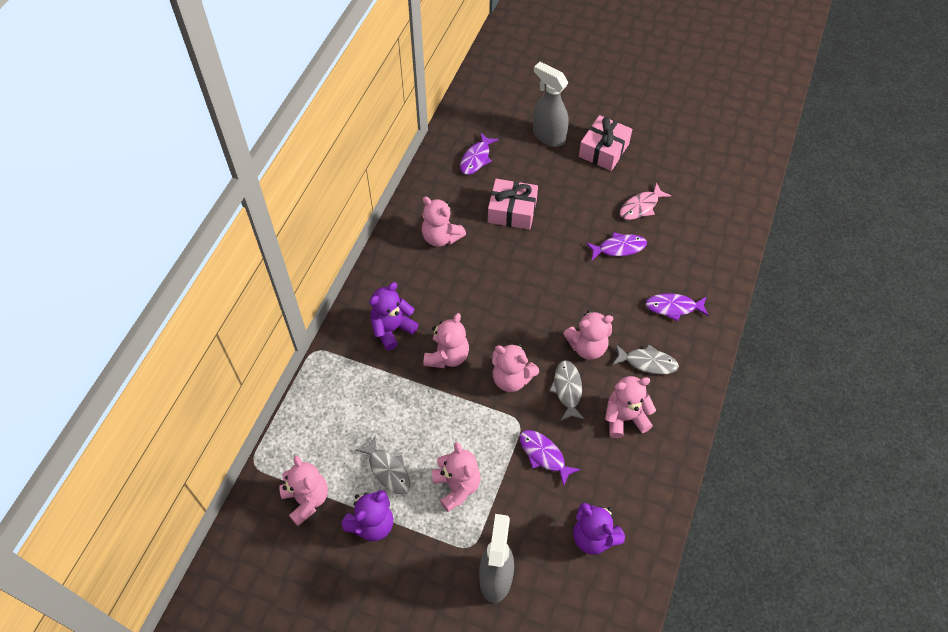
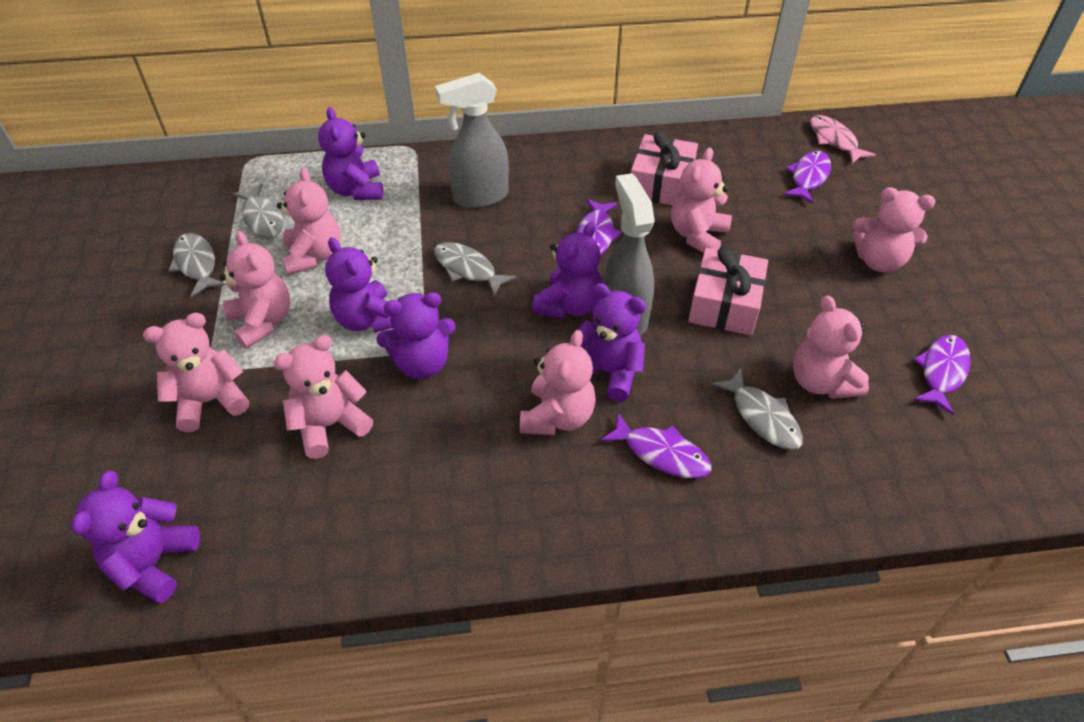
grey fish: [355,435,410,494] [549,360,585,421] [612,345,679,374] = 3 -> [168,233,226,297] [232,184,283,238] [434,242,517,297] [711,368,803,450] = 4
pink teddy bear: [279,456,328,526] [422,197,466,247] [423,313,469,368] [432,442,481,512] [492,343,539,392] [563,310,613,360] [605,376,656,438] = 7 -> [143,313,249,432] [219,231,290,349] [273,335,373,459] [277,168,341,275] [520,330,596,435] [671,148,732,253] [793,296,869,399] [853,187,935,272] = 8
purple teddy bear: [341,490,394,541] [369,282,419,350] [573,503,625,555] = 3 -> [71,471,200,603] [318,107,383,200] [325,237,393,333] [376,292,456,379] [532,222,603,319] [569,283,646,402] = 6

